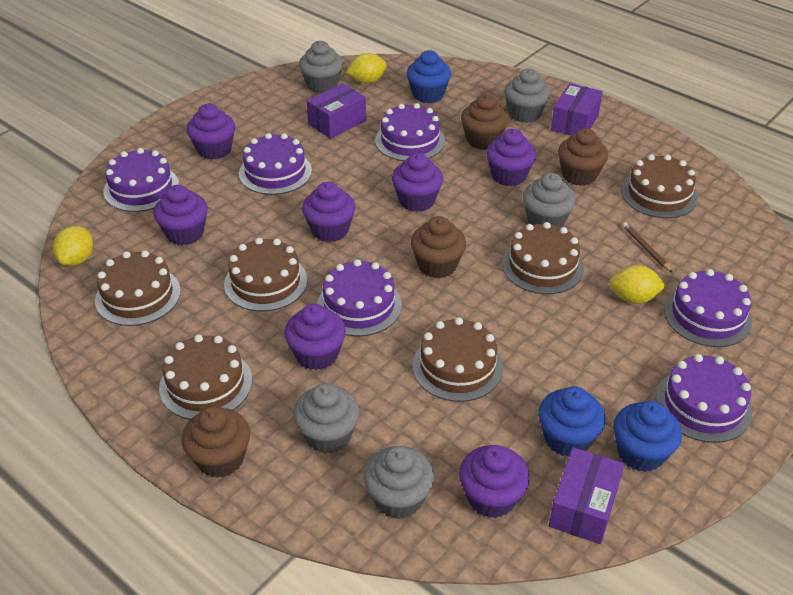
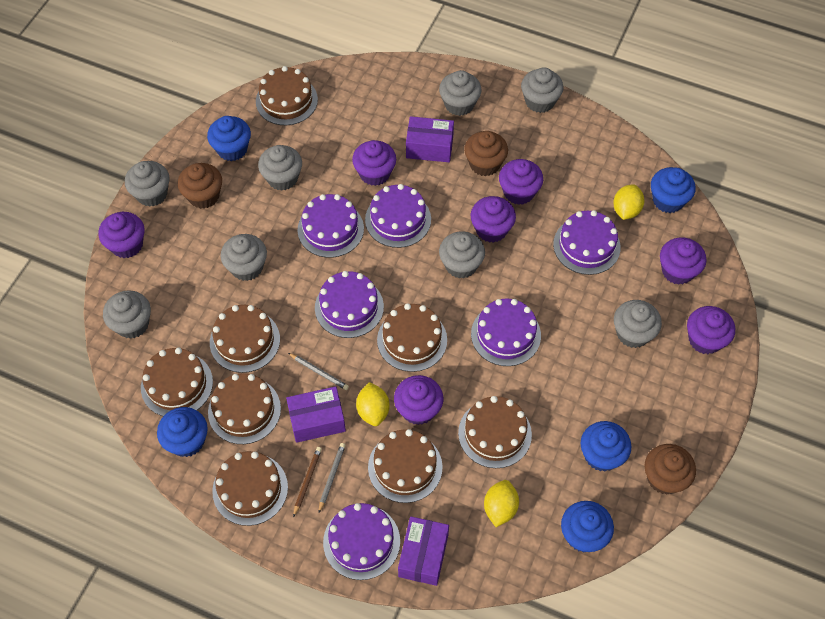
blue cupcake: [406,50,451,103] [538,386,605,457] [613,401,682,472] = 3 -> [157,407,208,457] [207,116,251,161] [561,501,614,553] [580,421,632,471] [651,167,696,213] = 5
brown cake: [95,251,181,326] [159,335,252,420] [224,238,307,311] [413,317,503,402] [502,222,584,294] [621,154,698,218] = 6 -> [141,348,213,416] [208,373,281,444] [210,305,280,373] [212,451,288,526] [256,66,318,125] [368,429,443,503] [377,303,447,372] [458,396,532,468] = 8
brown cupcake: [182,406,250,478] [411,216,466,278] [461,94,509,150] [558,128,608,186] = 4 -> [178,163,222,209] [464,131,508,176] [644,444,696,495] = 3
grey cupcake: [293,383,360,454] [299,41,343,93] [363,446,434,519] [504,69,550,123] [523,173,576,228] = 5 -> [103,290,151,339] [125,161,169,207] [221,234,267,281] [258,145,302,191] [439,70,482,116] [439,231,485,279] [521,67,564,113] [614,300,662,348] = 8
grey pencil: none = 0 -> [288,353,349,390] [319,443,346,512] = 2

